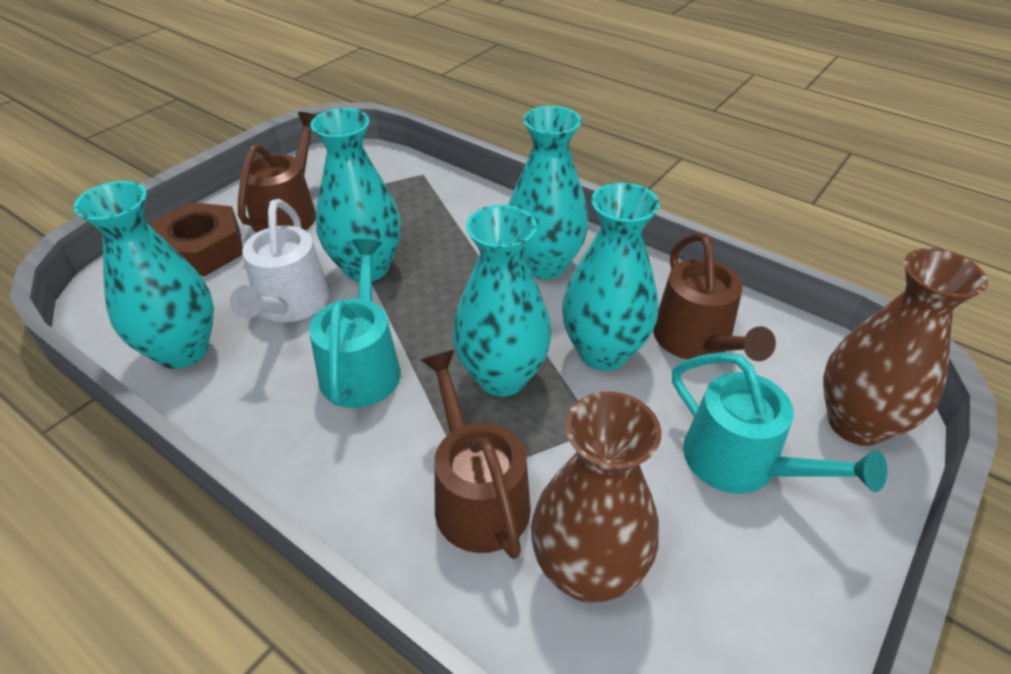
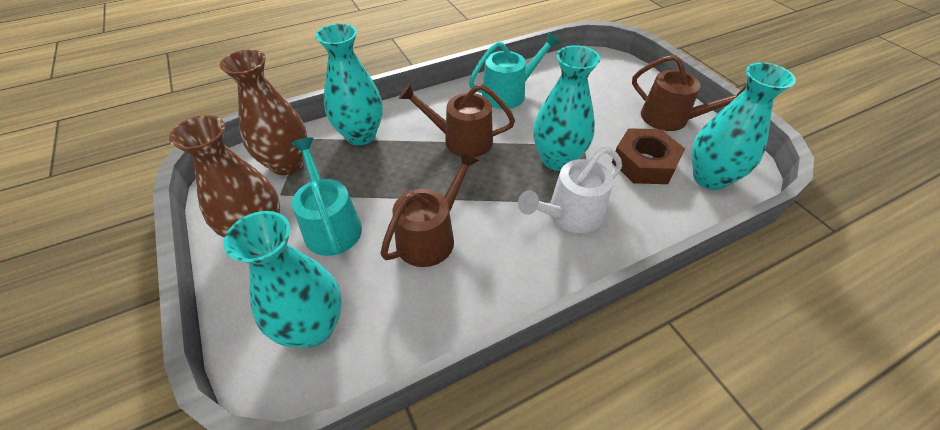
turquoise vase: [73,181,214,369] [310,108,401,282] [452,205,551,397] [508,106,589,279] [562,183,660,371] = 5 -> [224,211,342,348] [315,23,383,145] [533,45,601,171] [692,62,796,190] = 4

